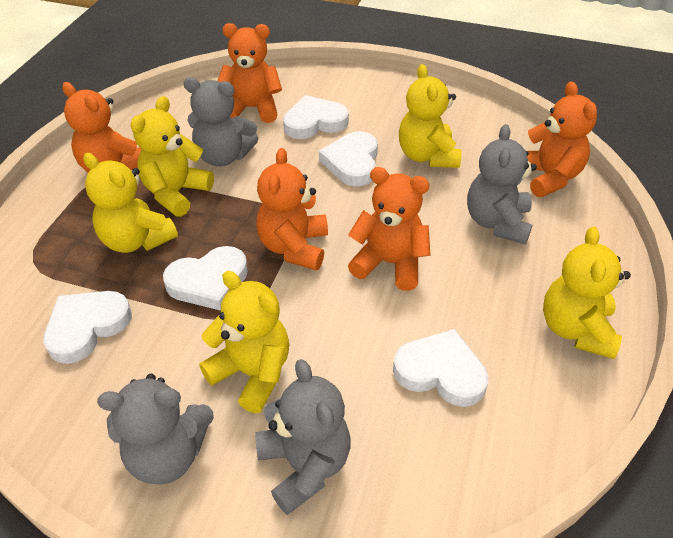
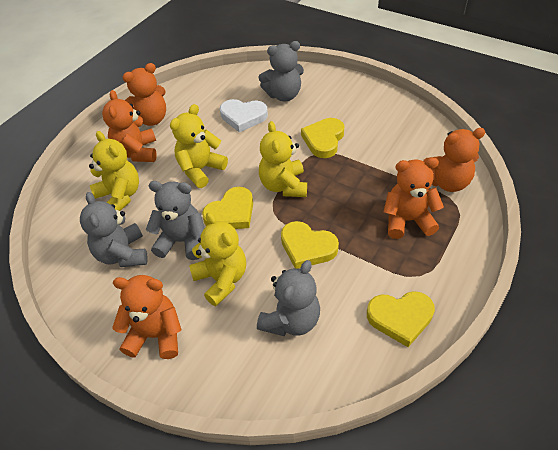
white heart: [43,291,132,364] [163,246,248,311] [283,95,349,139] [319,131,378,186] [393,329,488,407] = 5 -> [220,99,268,132] = 1
yellow heart: none = 0 -> [202,187,253,229] [281,221,339,268] [301,118,345,158] [367,291,435,347] = 4
yellow teddy bear: [83,153,178,253] [131,96,214,217] [199,271,289,413] [399,64,461,168] [543,227,631,359] = 5 -> [89,131,139,211] [170,104,228,188] [189,212,246,306] [259,121,307,197] = 4

